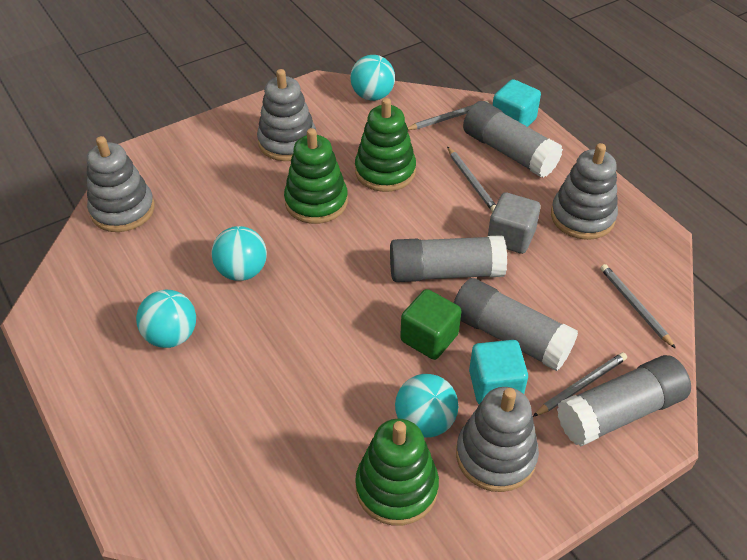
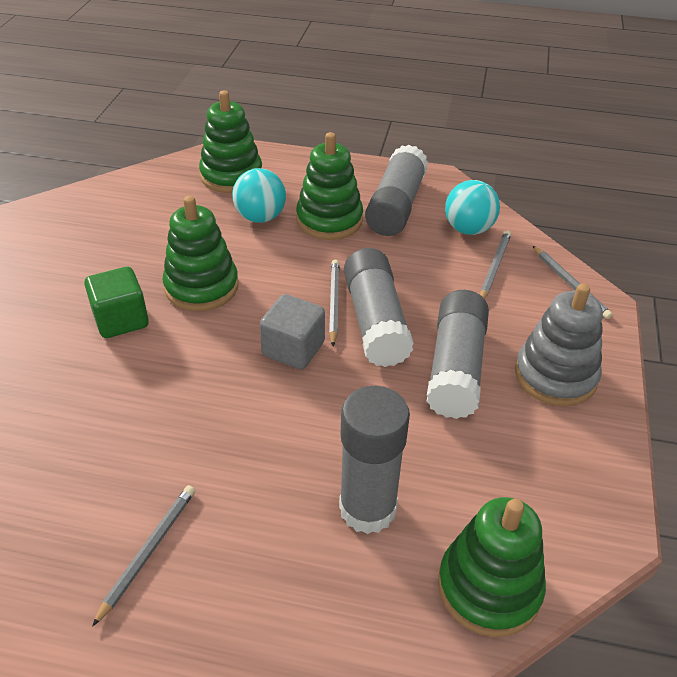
green stacking toy: [284,128,348,224] [355,98,416,192] [355,419,439,526] = 3 -> [163,196,238,311] [199,90,262,193] [296,132,363,240] [438,497,546,637] = 4
grey stacking toy: [86,136,155,232] [257,69,317,161] [456,387,539,492] [551,143,618,240] = 4 -> [515,283,603,407] = 1
turquoise ball: [136,290,196,348] [211,226,267,281] [350,55,395,101] [395,374,458,438] = 4 -> [232,168,286,223] [445,180,500,235] = 2
turquoise cube: [469,340,528,404] [493,79,541,127] = 2 -> none = 0

